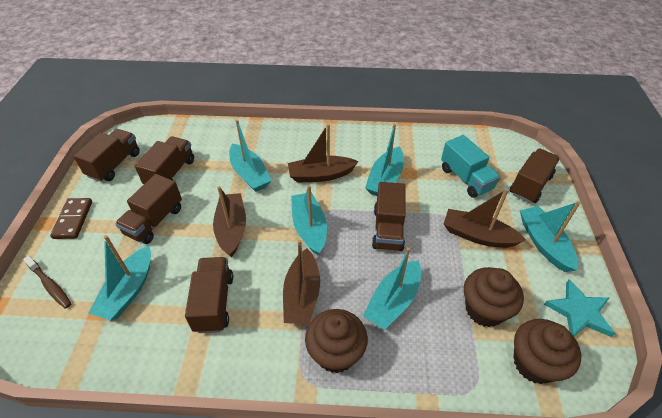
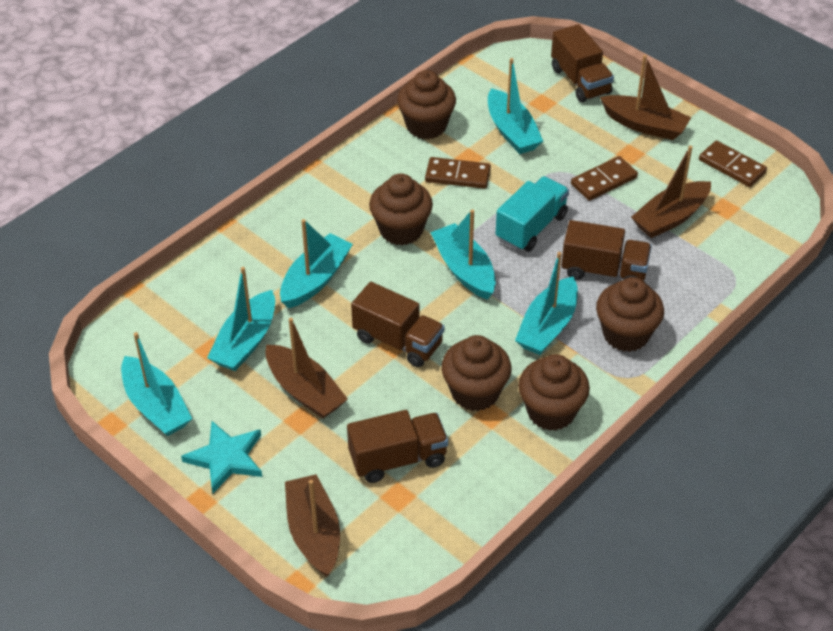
brown cupcake: [305,309,368,373] [464,267,524,327] [513,319,581,384] = 3 -> [369,174,433,246] [397,70,456,139] [441,335,512,411] [518,354,590,431] [596,277,664,352] = 5
brown domino: [50,198,92,239] = 1 -> [425,157,491,189] [571,156,638,201] [699,140,767,187] = 3
brown toothbrush: [23,256,72,309] = 1 -> none = 0
brown truck: [73,129,140,182] [115,174,182,244] [135,136,194,184] [185,257,233,333] [372,182,406,251] [510,149,560,203] = 6 -> [347,410,448,483] [351,282,445,367] [551,24,614,102] [561,220,652,281] = 4

